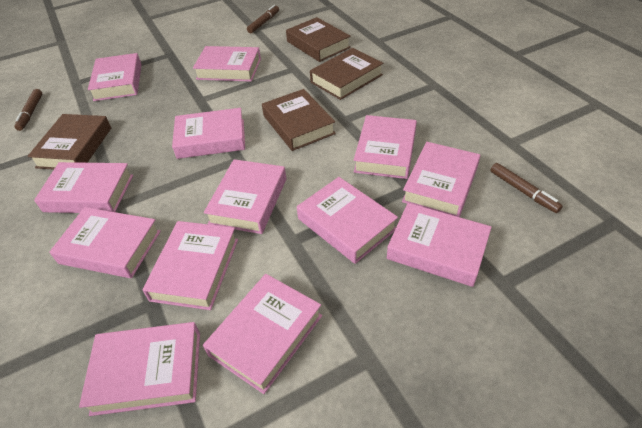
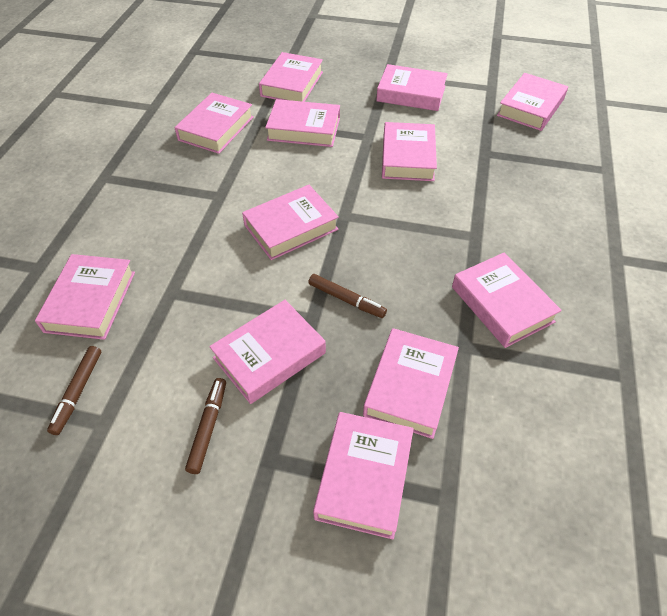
brown book: [27,114,111,170] [262,89,336,151] [286,17,351,62] [310,48,383,100] = 4 -> none = 0
pink book: [34,162,133,213] [49,207,161,278] [79,322,200,416] [88,53,142,101] [142,221,238,310] [172,108,245,159] [193,46,261,82] [203,274,322,394] [204,159,286,234] [297,177,398,264] [354,115,417,179] [387,203,492,287] [402,142,480,217] = 13 -> [35,254,135,340] [175,93,254,154] [209,300,326,404] [242,185,339,260] [259,52,323,102] [265,99,340,147] [313,412,414,539] [363,328,459,439] [376,64,448,111] [382,122,437,181] [452,252,562,348] [497,73,568,131] = 12

